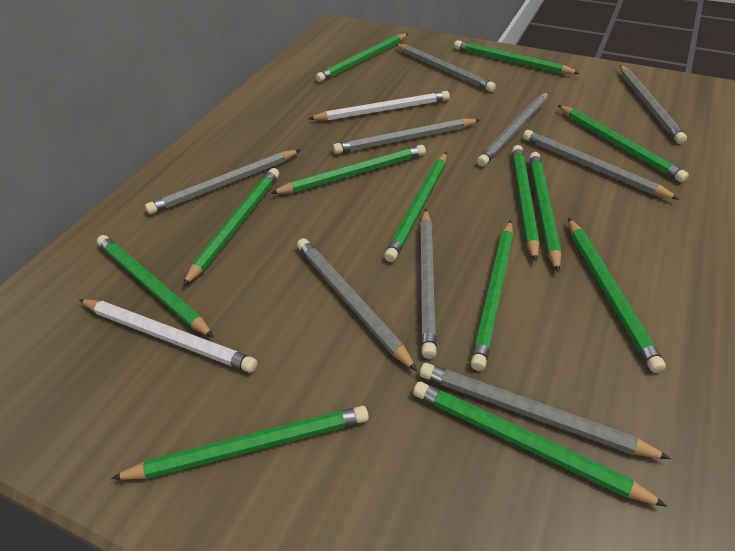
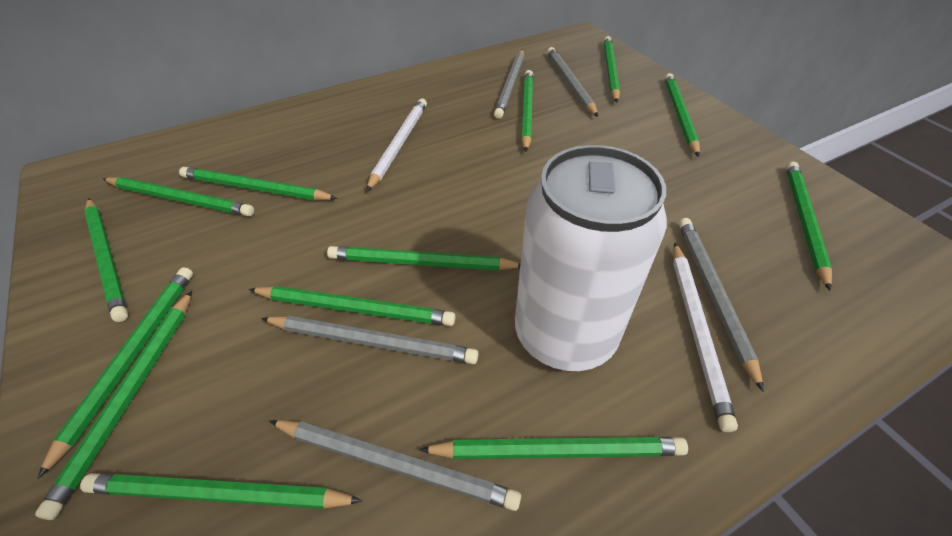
grey pencil: [145,150,300,214] [297,238,417,371] [333,118,480,154] [395,44,496,92] [420,209,437,359] [420,363,671,459] [477,92,549,166] [523,130,680,200] [620,65,687,144] = 9 -> [261,316,479,364] [270,420,521,511] [494,49,524,119] [547,47,598,117] [679,218,764,392] = 5
white can: none = 0 -> [515,145,667,371] = 1

